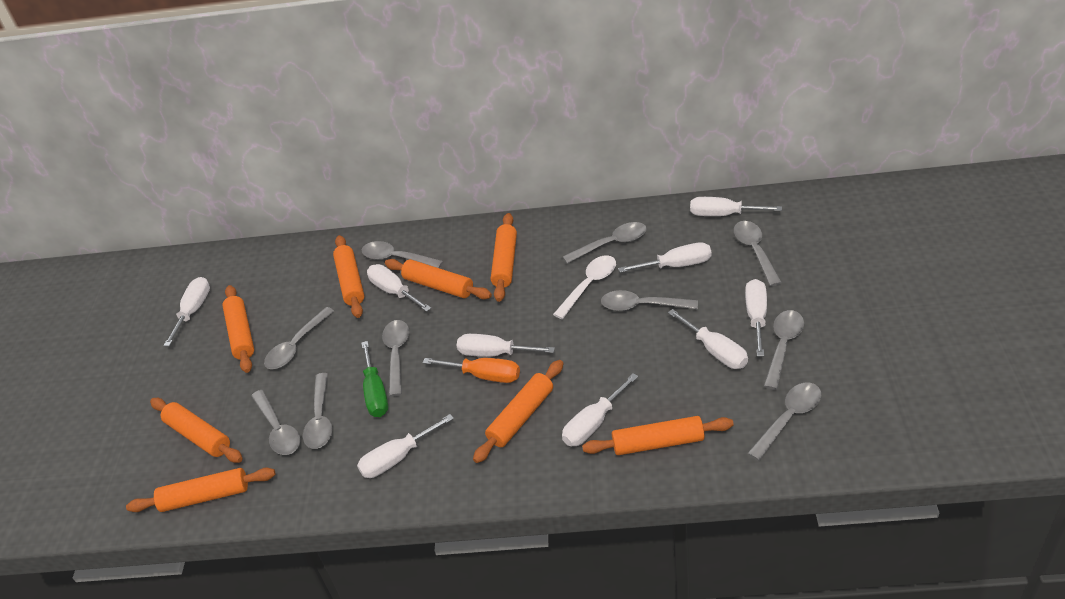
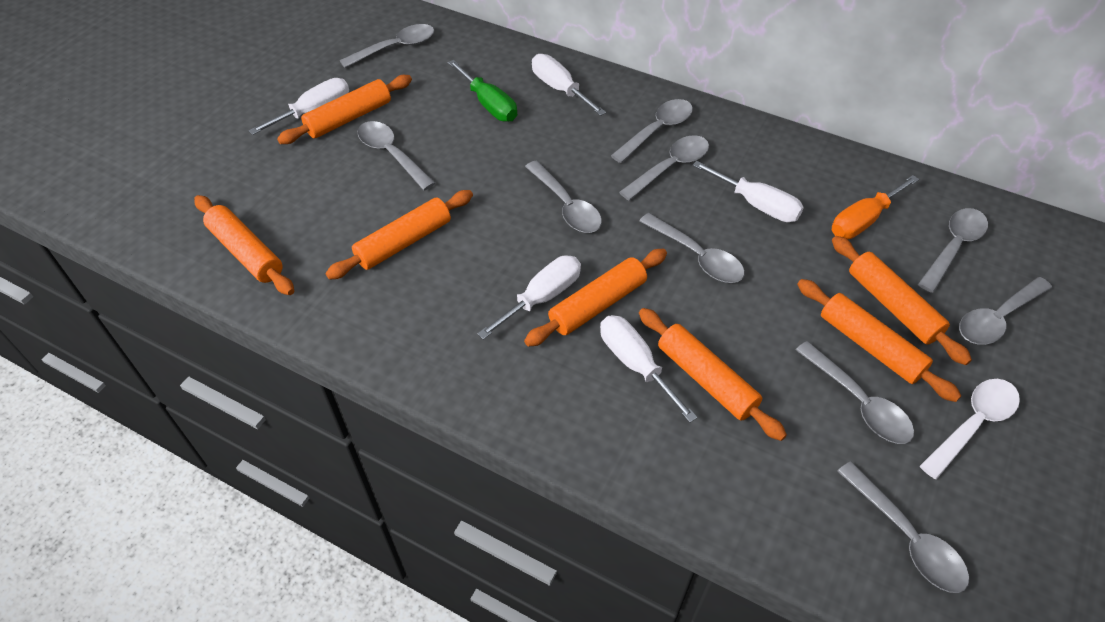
orange rolling pin: [126,468,275,512] [150,398,243,463] [222,285,254,373] [333,235,364,318] [385,259,492,299] [473,360,564,463] [491,213,517,302] [582,416,734,455] = 8 -> [194,195,294,295] [277,75,412,144] [326,190,473,280] [524,249,667,347] [639,308,787,441] [797,279,961,402] [832,236,972,365] = 7
white screwdriver: [163,277,210,346] [357,414,454,478] [367,264,431,312] [457,334,555,357] [562,373,638,446] [618,242,711,273] [668,309,748,369] [690,197,782,216] [745,279,767,357] = 9 -> [249,78,349,135] [477,256,581,340] [532,54,606,116] [600,315,698,422] [692,161,804,222] = 5

